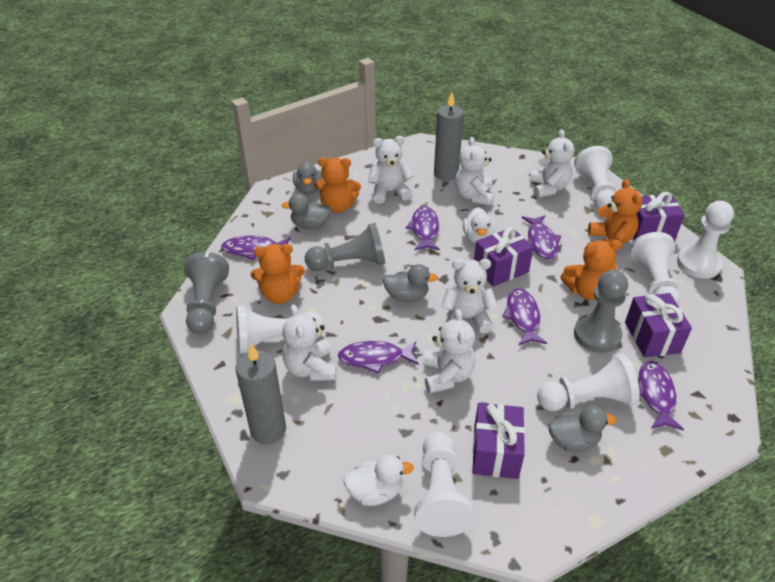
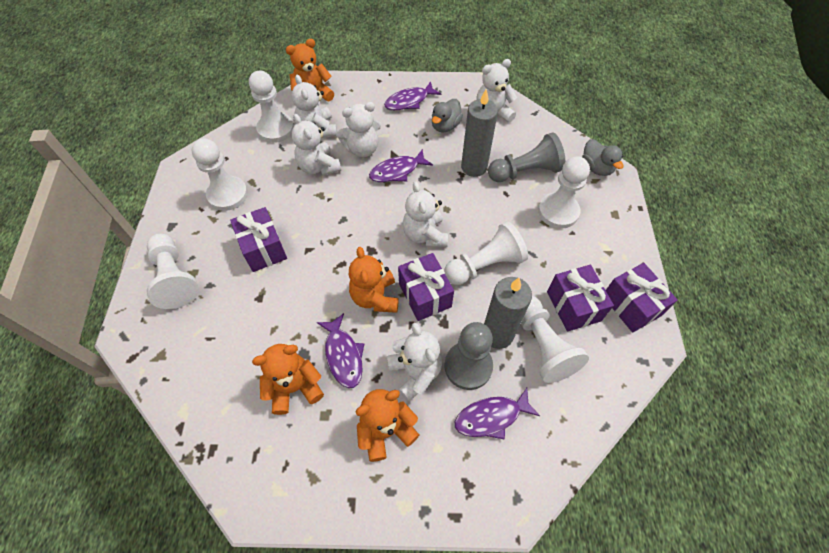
grey duck: [281,194,332,229] [293,161,322,195] [383,264,438,302] [548,405,616,453] = 4 -> [432,99,463,132] [582,139,623,176] = 2
grey pawn: [184,252,229,334] [305,223,385,271] [574,270,628,353] = 3 -> [444,322,493,390] [488,132,565,182] = 2
purple fish: [221,236,291,260] [338,341,419,374] [406,206,440,250] [502,288,547,346] [522,215,561,259] [638,361,684,431] = 6 -> [317,313,364,388] [369,149,433,182] [384,81,441,110] [455,388,540,440] = 4
white duck: [343,455,414,506] [463,207,495,244] = 2 -> none = 0

